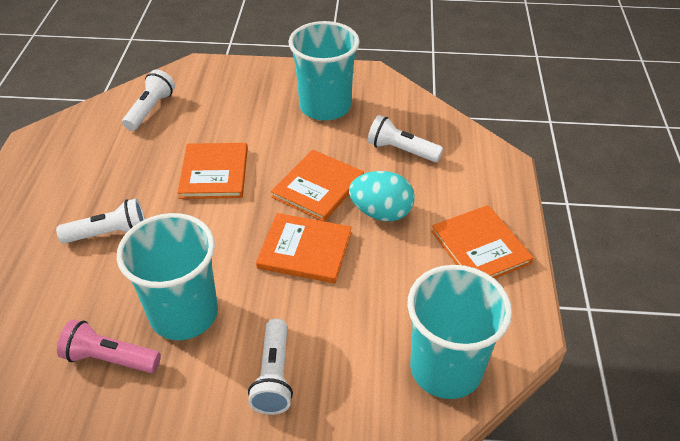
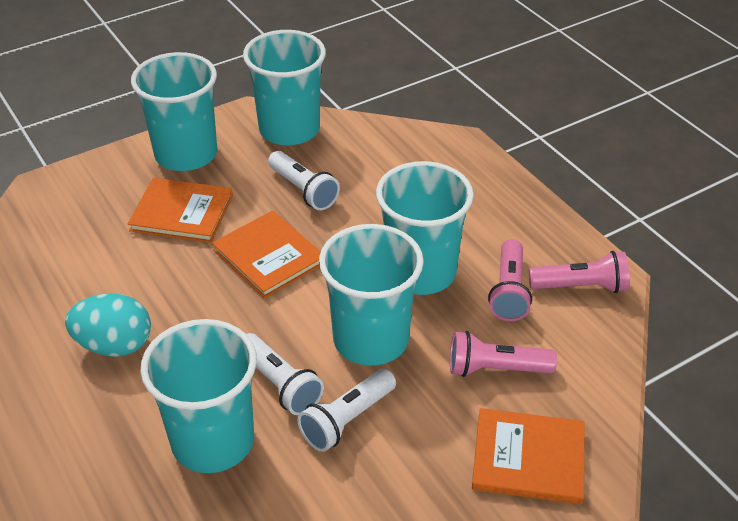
orange book: [178,143,248,199] [256,213,352,283] [271,150,364,222] [431,205,534,279] = 4 -> [128,178,233,243] [212,211,321,298] [472,408,585,504] = 3
pink flashlight: [57,319,161,373] = 1 -> [450,331,557,377] [488,239,532,321] [529,251,629,293] = 3
turquoise cup: [117,213,218,340] [288,21,360,120] [407,265,512,399] = 3 -> [131,52,217,171] [140,319,257,473] [243,30,326,145] [319,224,424,366] [376,161,474,295] = 5
white flashlight: [56,198,145,244] [122,69,175,131] [248,319,293,415] [367,115,443,162] = 4 -> [247,333,324,415] [268,151,340,210] [297,368,396,452] = 3

